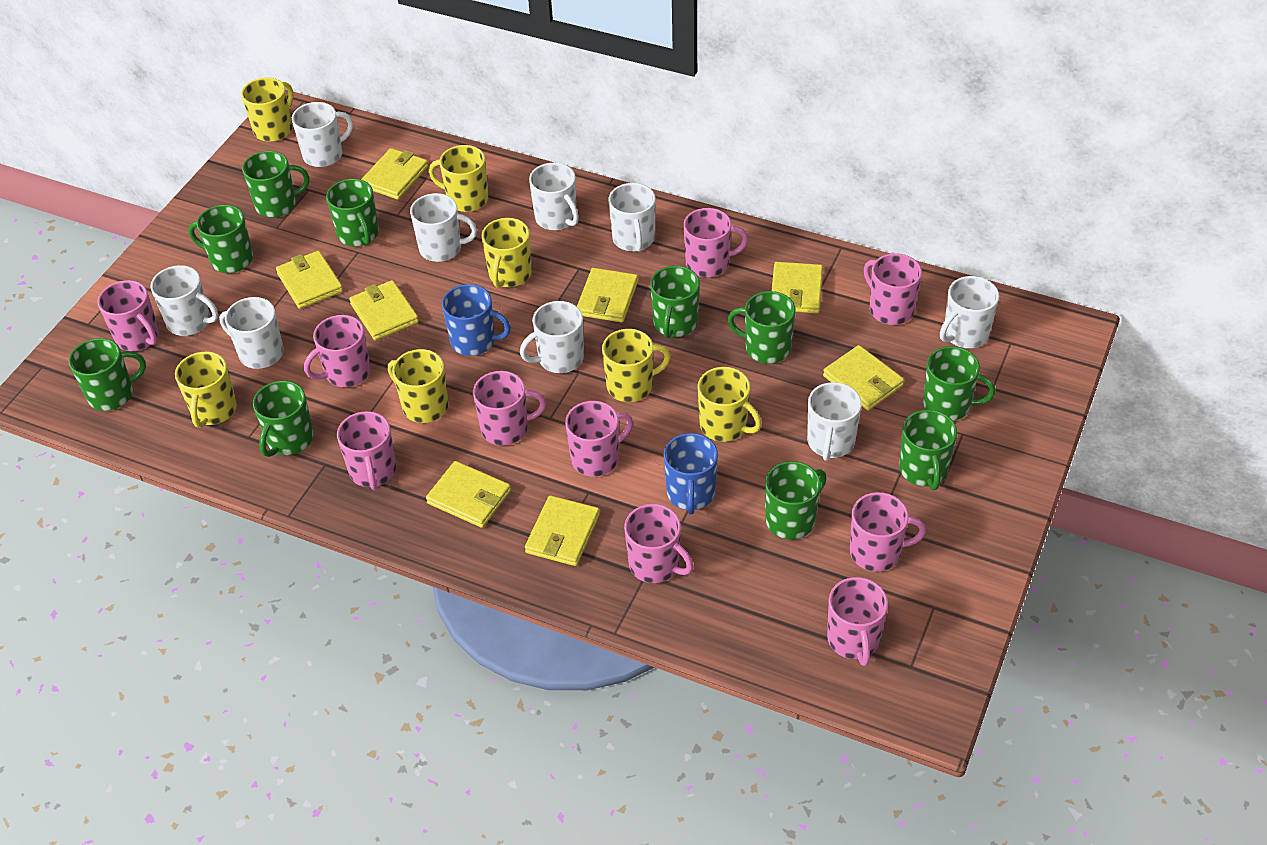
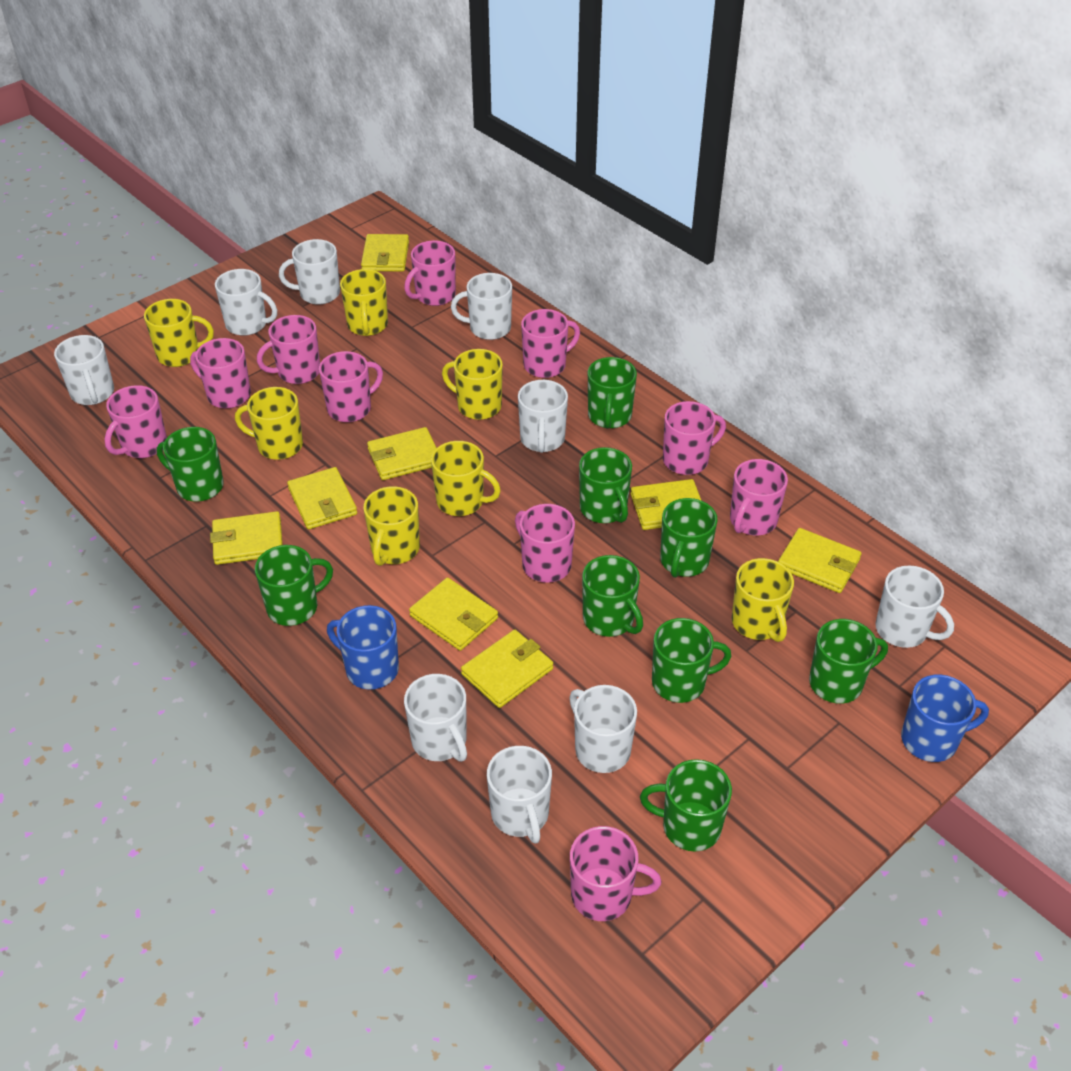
green mug: [69,338,146,411] [188,205,253,273] [242,151,309,218] [253,381,314,457] [326,179,379,247] [650,266,700,339] [728,291,796,364] [765,461,826,539] [899,410,957,490] [923,346,995,421] = 10 -> [156,427,224,502] [255,545,333,626] [579,447,632,523] [582,555,643,637] [588,357,637,429] [640,759,732,851] [652,618,731,703] [660,498,718,578] [809,619,888,704] = 9

